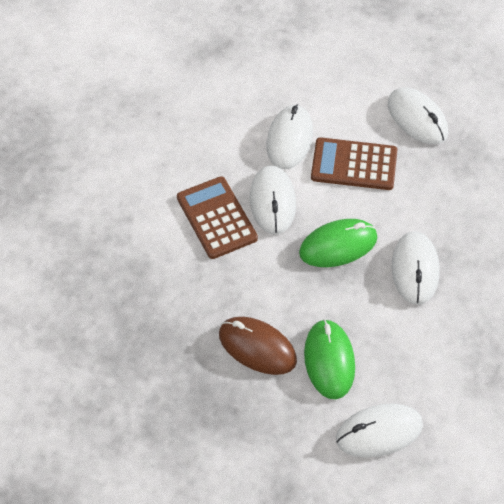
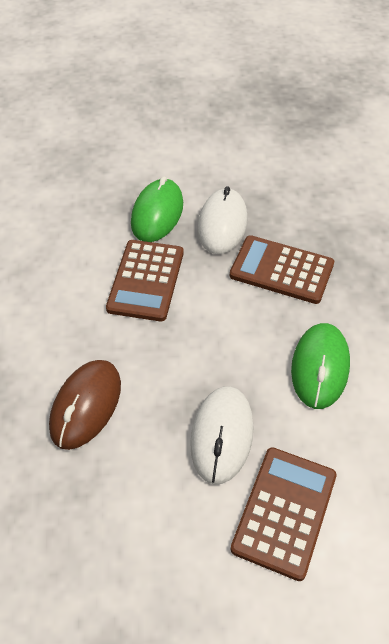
brown calculator: [177,176,258,259] [311,137,397,190] = 2 -> [106,240,184,321] [230,235,334,304] [231,447,337,581] = 3
white mouse: [250,165,296,234] [266,104,313,169] [336,404,423,458] [388,87,448,144] [392,231,440,305] = 5 -> [190,386,254,484] [197,186,248,254] = 2

